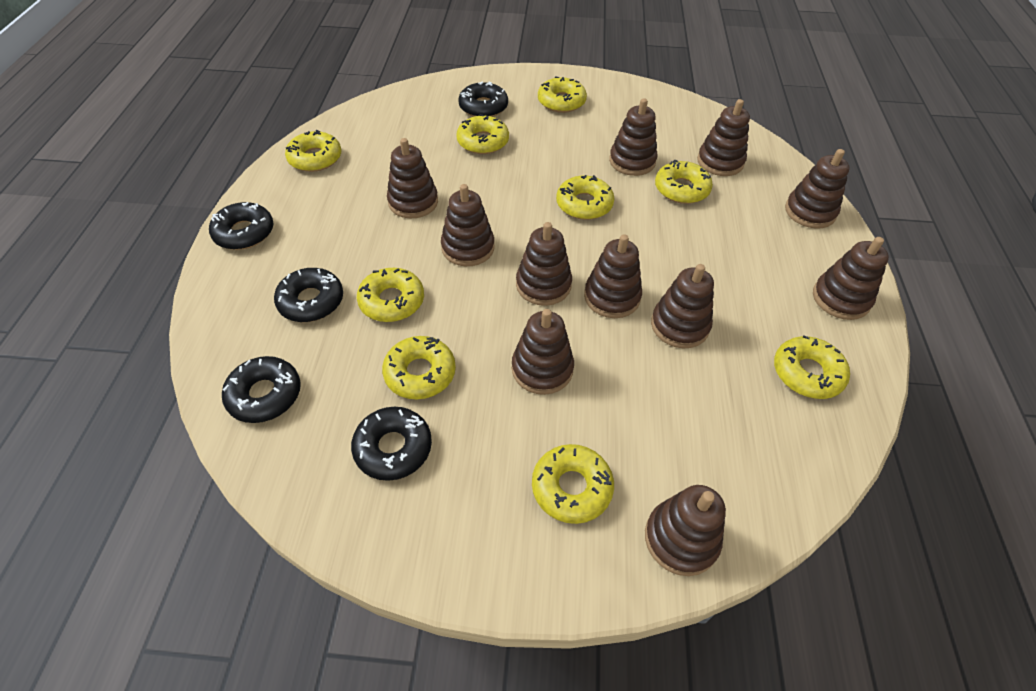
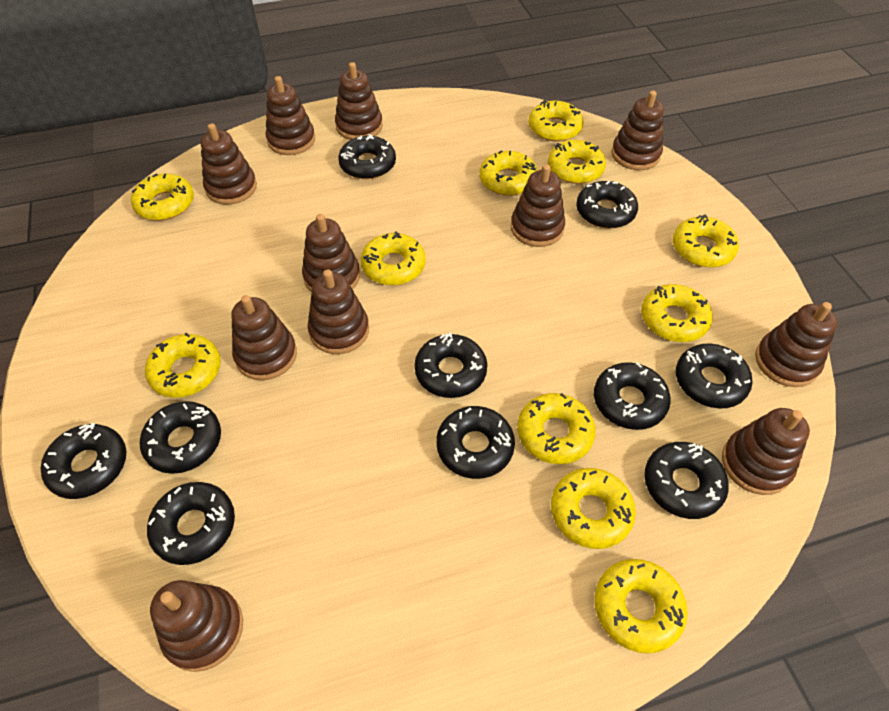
black donut: [209,202,274,250] [222,356,301,423] [274,268,343,322] [351,407,432,481] [458,81,508,117] = 5 -> [41,423,126,499] [140,401,221,474] [147,482,235,565] [338,134,396,179] [414,332,487,398] [436,406,515,479] [576,181,638,228] [594,362,671,430] [644,442,729,519] [676,343,752,409] = 10
yellow donut: [285,130,341,172] [357,268,424,322] [382,336,456,399] [456,114,509,154] [532,444,614,524] [538,76,587,113] [556,175,614,220] [655,160,713,204] [774,335,850,399] = 9 -> [131,173,194,220] [145,333,221,398] [361,231,426,286] [479,150,538,196] [517,393,596,464] [528,100,584,142] [548,140,606,184] [551,468,636,549] [595,559,688,654] [641,284,712,342] [673,214,739,267] = 11

